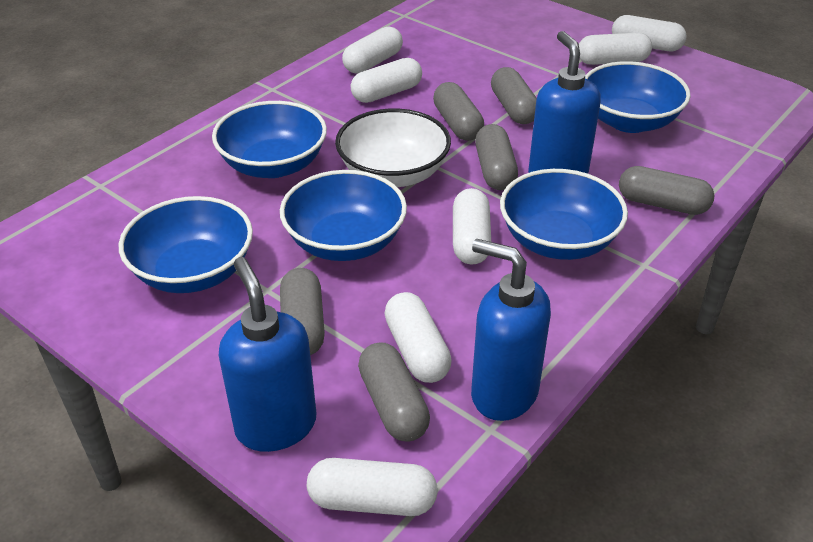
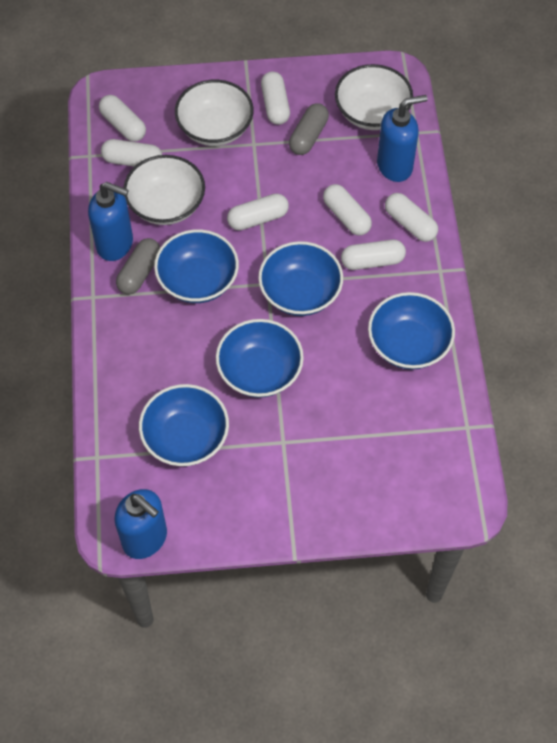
grey capsule: [280,268,325,355] [358,343,430,441] [433,82,484,141] [475,124,518,190] [491,67,537,124] [619,166,714,215] = 6 -> [116,238,160,295] [289,103,329,155] = 2
white bowl: [335,109,451,187] = 1 -> [123,155,205,225] [175,80,254,146] [335,64,413,130] = 3

